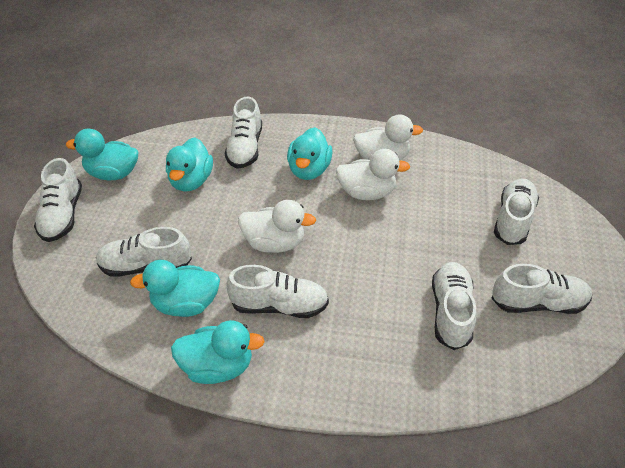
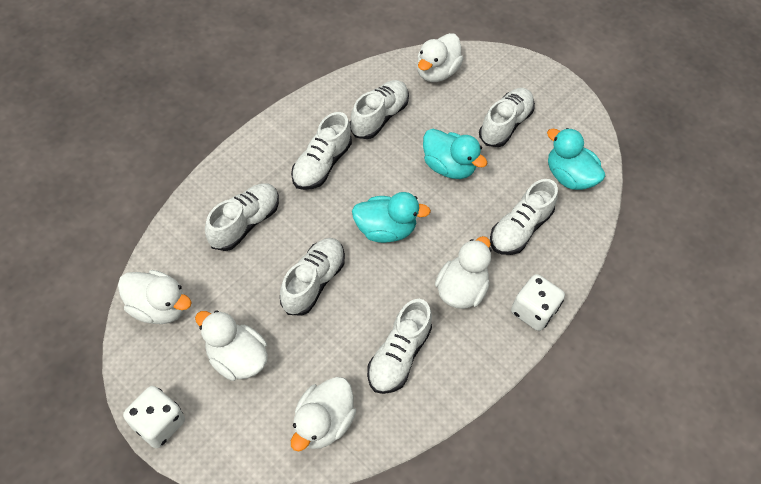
turquoise duck: [66,129,138,180] [130,260,220,317] [166,137,213,192] [171,320,265,384] [287,127,333,180] = 5 -> [352,192,431,243] [423,129,487,179] [547,128,605,190] = 3
white dice: none = 0 -> [123,386,185,448] [511,274,565,331] = 2
white duck: [238,200,316,253] [336,149,410,200] [353,114,423,161] = 3 -> [118,270,192,324] [195,310,268,381] [291,377,356,451] [417,33,463,82] [435,236,492,309] = 5

